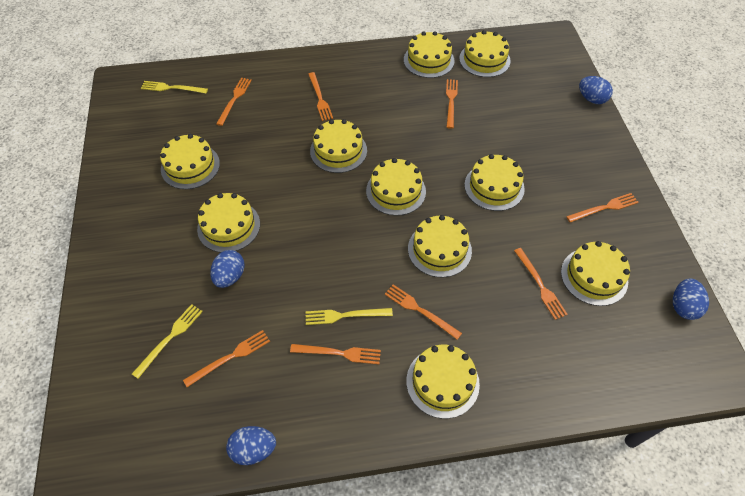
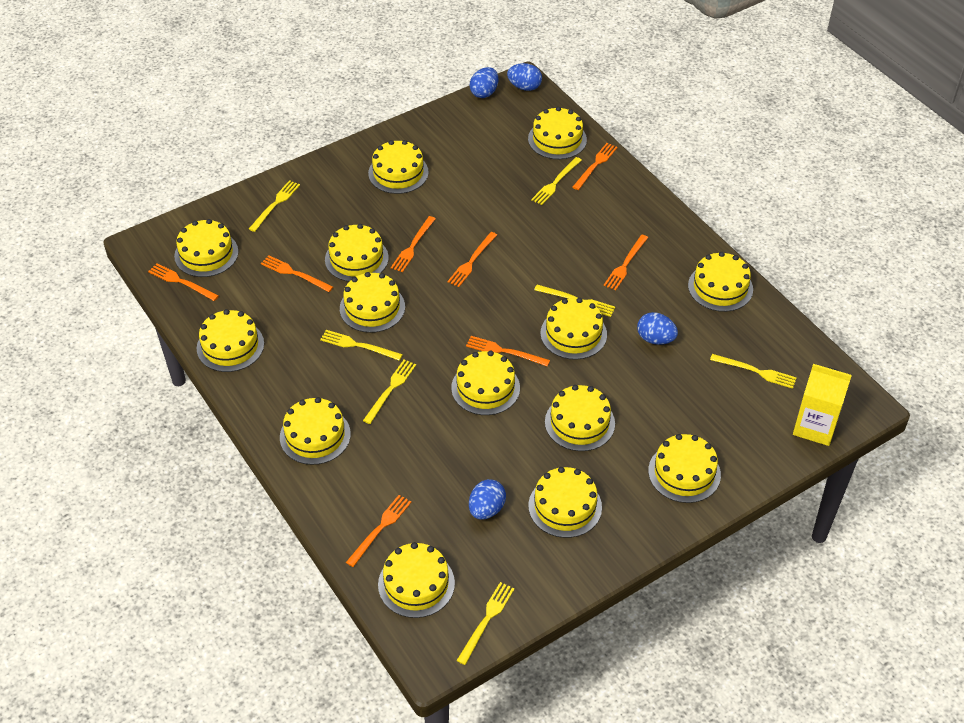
yellow cake: [160,134,220,189] [197,193,260,253] [310,119,367,173] [366,158,426,216] [404,31,455,78] [406,345,480,419] [408,215,472,277] [459,30,511,77] [464,154,525,211] [561,241,630,306] = 10 -> [174,219,238,277] [197,309,264,372] [280,397,351,465] [325,224,389,282] [340,272,405,333] [368,140,429,194] [378,542,455,618] [451,351,520,415] [528,107,587,159] [528,467,602,538] [541,298,607,360] [545,385,615,451] [648,434,721,503] [688,252,753,312] = 14
yellow carton: none = 0 -> [793,364,852,446] = 1
yellow fork: [132,304,203,379] [141,81,208,93] [306,308,393,325] = 3 -> [249,180,300,232] [320,330,403,361] [363,360,416,424] [456,582,515,665] [531,157,582,205] [534,285,615,317] [710,354,797,389] = 7

